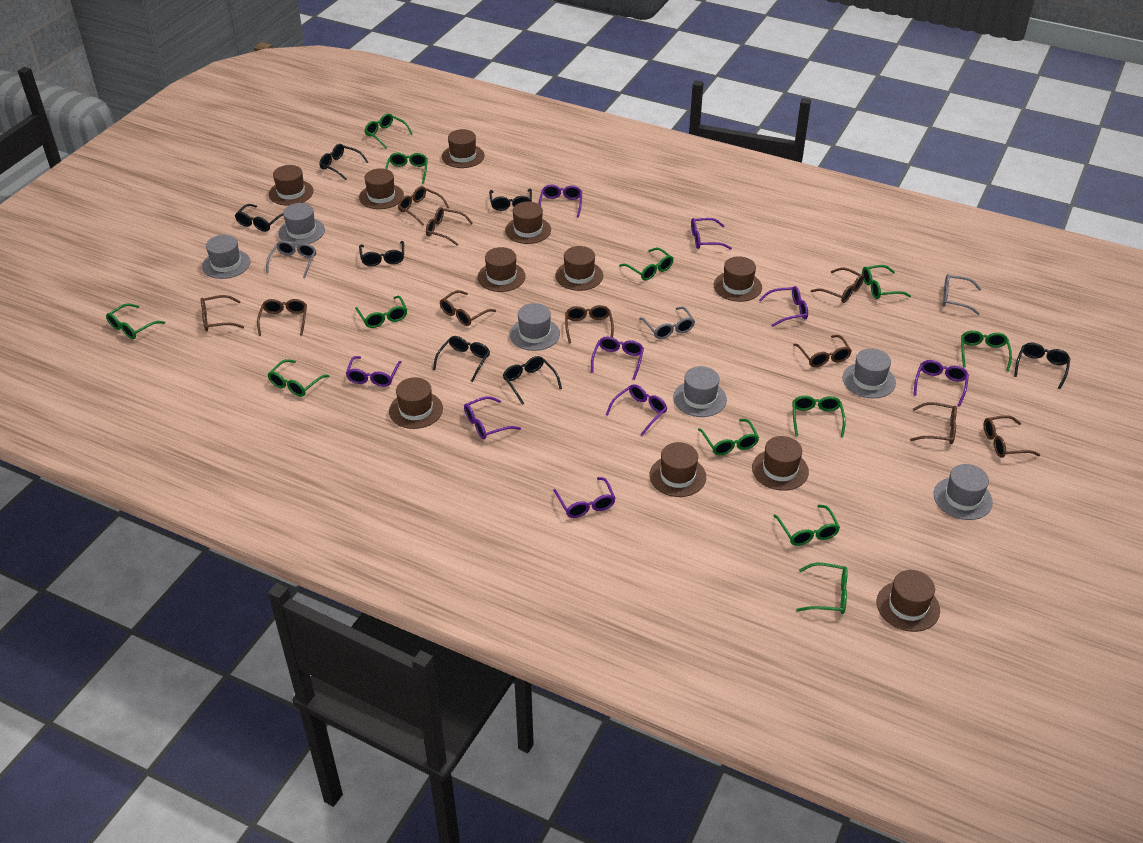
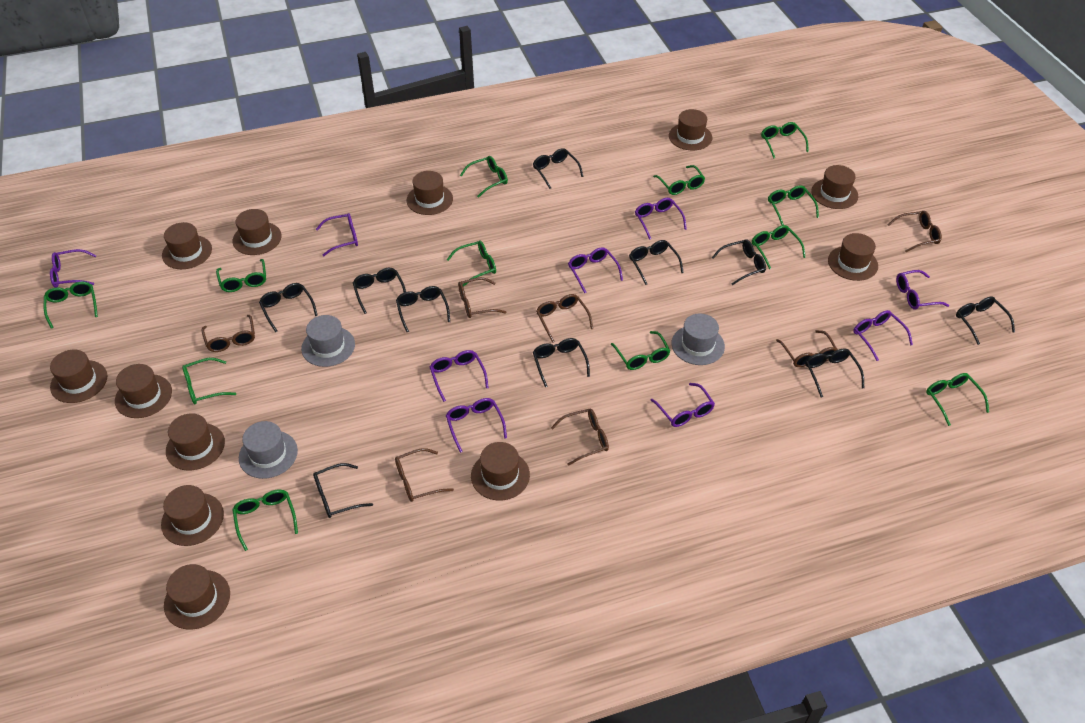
black glasses: [235,204,283,232] [320,144,368,180] [359,241,404,266] [433,336,490,382] [489,189,532,211] [503,356,562,405] [1014,343,1070,389] = 7 -> [259,283,318,332] [313,463,373,518] [353,268,406,314] [396,286,450,332] [533,148,584,189] [533,338,590,387] [629,240,684,285] [712,240,766,285] [805,349,864,398] [956,297,1015,345] = 10
brown glasses: [201,295,244,331] [257,299,307,336] [398,186,449,225] [426,207,473,246] [440,290,496,326] [565,305,614,344] [793,335,852,367] [811,268,864,303] [910,402,957,444] [984,415,1040,458] = 10 -> [201,315,255,352] [395,448,454,502] [458,277,507,318] [536,294,593,343] [551,409,609,466] [776,330,838,367] [887,211,942,252] = 7
brown hat: [269,165,314,206] [359,168,404,209] [389,377,443,429] [442,129,485,168] [478,247,526,292] [505,201,551,244] [555,246,603,291] [650,442,706,497] [714,256,762,302] [752,436,809,491] [877,570,940,632] = 11 -> [50,349,107,403] [115,364,172,418] [161,485,224,546] [162,222,212,269] [164,564,230,630] [166,413,225,471] [233,209,282,255] [406,171,453,215] [471,442,530,501] [669,109,712,150] [811,165,858,209] [828,233,878,281] = 12
grey glasses: [266,241,316,278] [639,307,695,339] [942,274,981,315] = 3 -> none = 0
grey hat: [202,235,250,279] [278,203,325,245] [509,303,560,351] [673,366,727,417] [843,348,896,398] [934,464,993,520] = 6 -> [239,421,298,479] [301,315,355,367] [671,313,725,365] = 3

